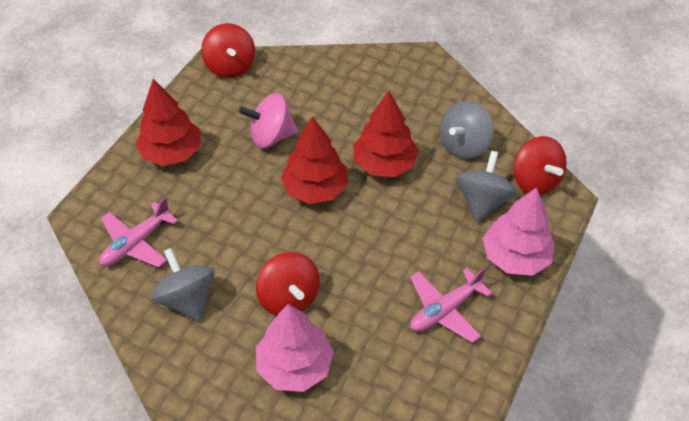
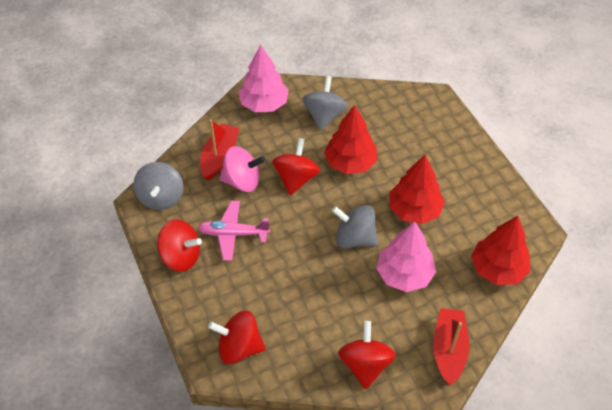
pink plane: [99,197,178,268] [410,267,492,343] = 2 -> [198,201,270,261] = 1
red boat: none = 0 -> [200,119,240,180] [433,308,469,386] = 2
red spinning top: [201,23,255,78] [256,252,320,315] [513,136,567,195] = 3 -> [157,219,202,272] [208,311,266,364] [272,138,320,195] [338,321,396,389] = 4

